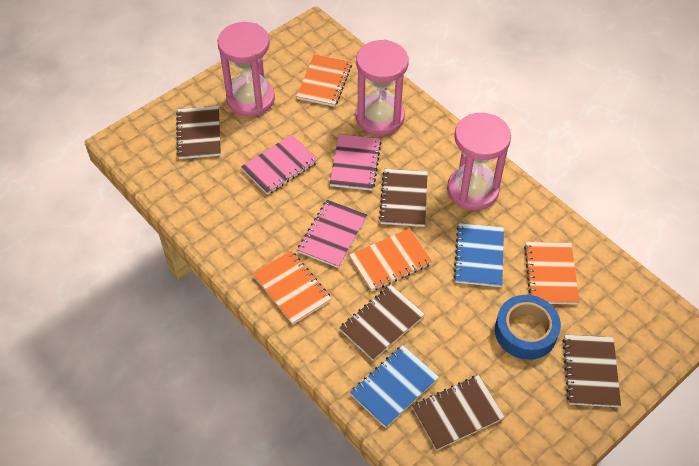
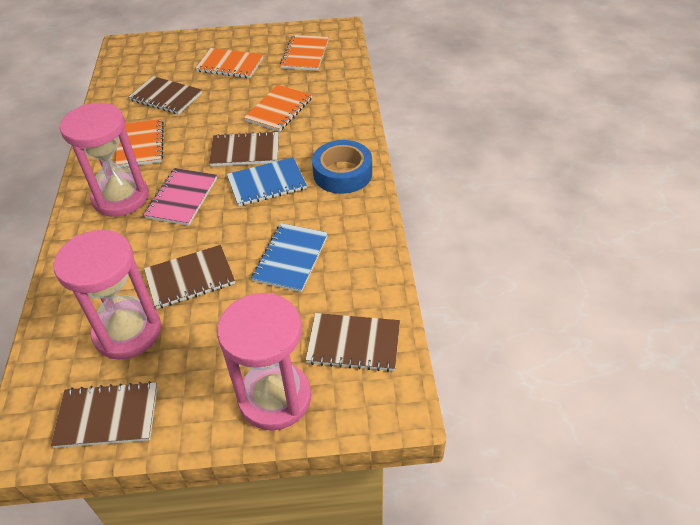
pink notebook: [241,135,318,195] [297,200,367,268] [329,134,382,191] = 3 -> [144,168,217,226] = 1

